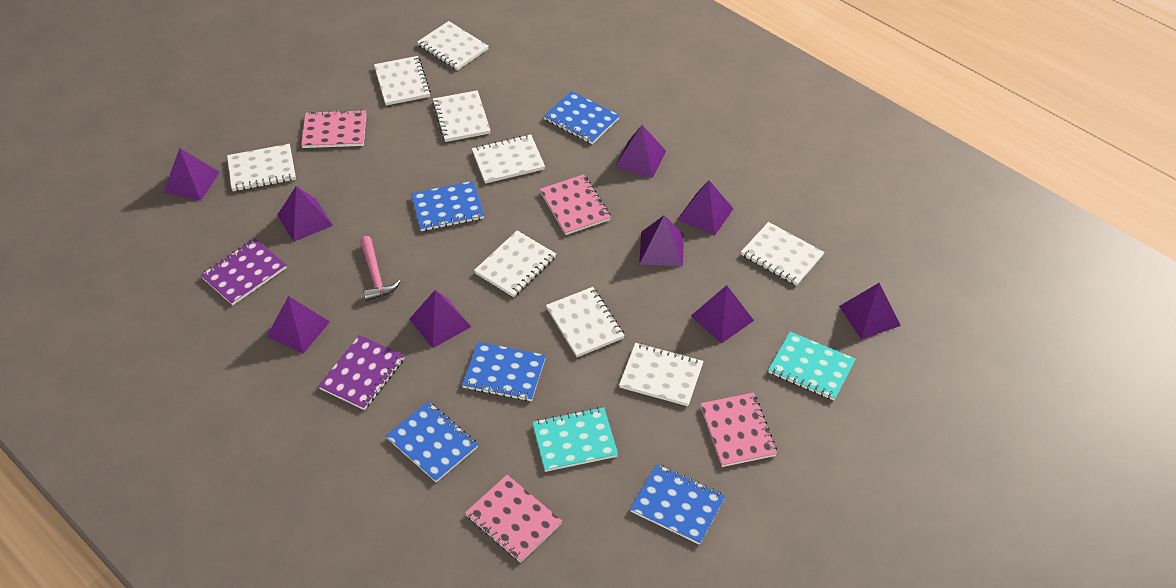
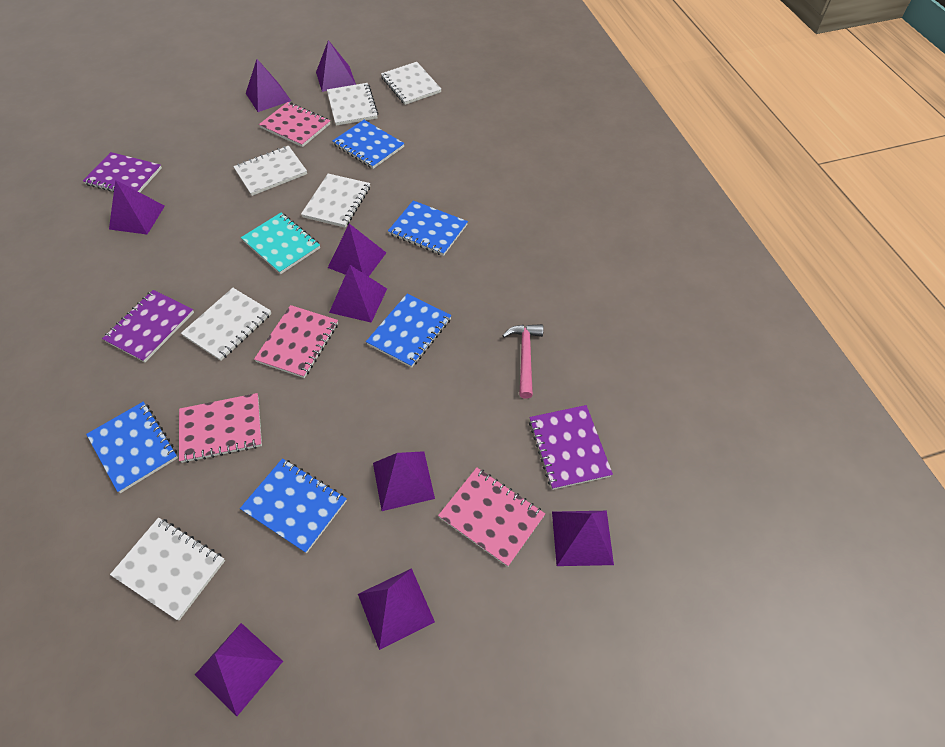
purple notebook: [201,238,287,305] [318,335,404,410] = 2 -> [83,152,162,192] [102,290,194,362] [529,405,613,490] = 3
turquoise notebook: [532,407,618,472] [768,332,856,401] = 2 -> [241,213,320,274] = 1
white notebook: [227,144,296,191] [374,56,431,105] [417,21,489,70] [432,90,491,142] [472,135,545,184] [474,231,556,297] [546,287,625,357] [619,343,704,406] [741,222,825,286] = 9 -> [110,518,225,620] [181,288,271,361] [233,146,307,196] [301,174,370,228] [327,83,378,126] [381,62,441,105] = 6

